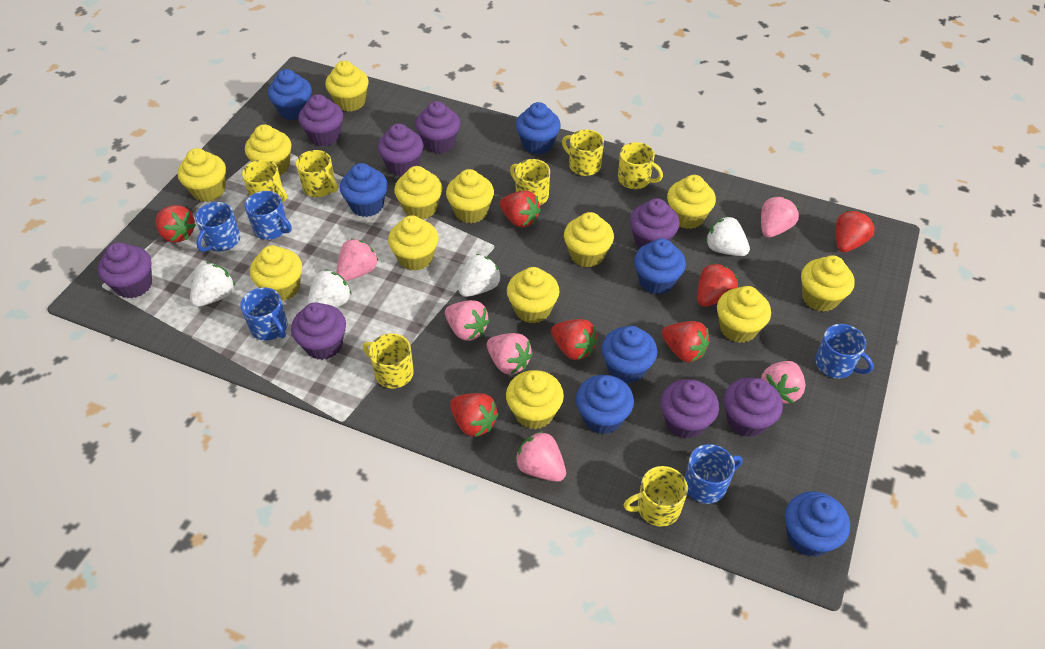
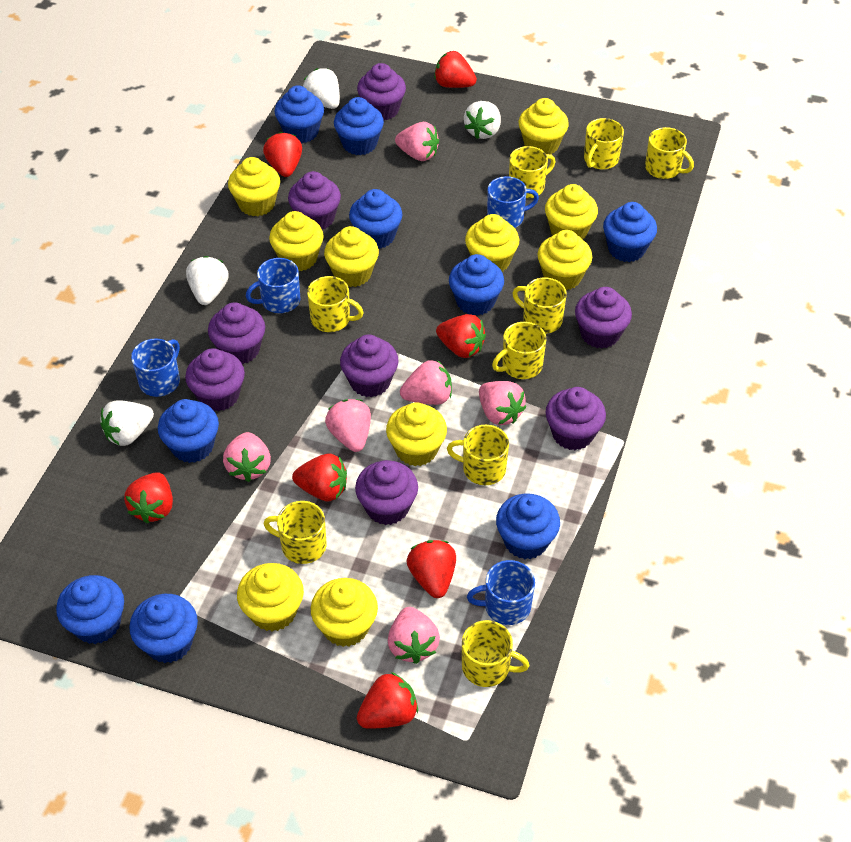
blue cupcake: [268,69,312,120] [340,163,388,217] [516,102,561,154] [576,375,634,434] [602,326,657,384] [634,239,686,294] [785,491,850,557] = 7 -> [56,575,124,644] [129,594,198,663] [158,399,219,463] [275,85,324,143] [334,97,384,155] [349,189,402,249] [449,254,504,316] [496,493,560,559] [603,202,657,262] = 9
blue mug: [195,202,240,252] [240,288,288,341] [245,191,292,240] [685,444,743,504] [815,324,874,378] = 5 -> [131,339,180,397] [245,258,300,313] [467,560,535,625] [487,176,539,228] = 4
yellow cupcake: [178,148,226,202] [245,124,291,175] [250,245,302,301] [325,61,369,112] [388,215,439,271] [394,166,442,219] [446,169,494,223] [506,370,564,429] [507,267,560,324] [564,212,614,267] [667,175,716,229] [717,286,771,343] [801,255,854,312] = 13 -> [228,157,280,216] [237,563,304,631] [269,211,324,271] [311,578,378,647] [324,226,379,287] [386,402,447,466] [465,214,519,272] [519,98,569,155] [538,230,592,290] [545,184,598,240] = 10
yellow mug: [242,160,287,201] [296,150,338,197] [363,333,414,388] [510,159,550,205] [562,129,604,176] [618,142,663,189] [624,466,688,527] = 7 -> [263,501,326,564] [307,276,364,332] [447,425,509,485] [462,620,530,687] [492,322,546,379] [509,146,555,198] [512,278,567,334] [584,118,624,169] [645,127,694,179] = 9

